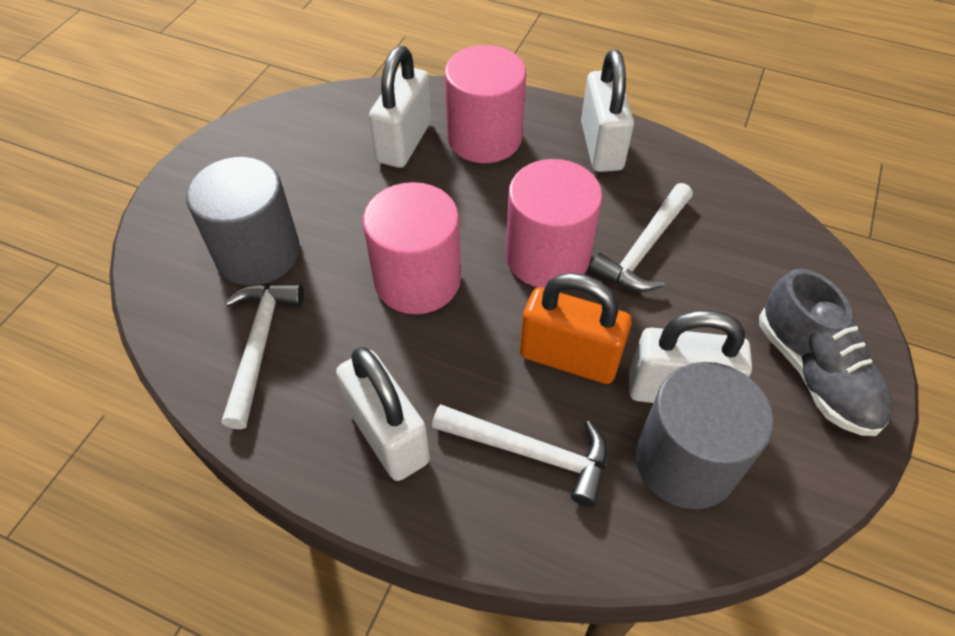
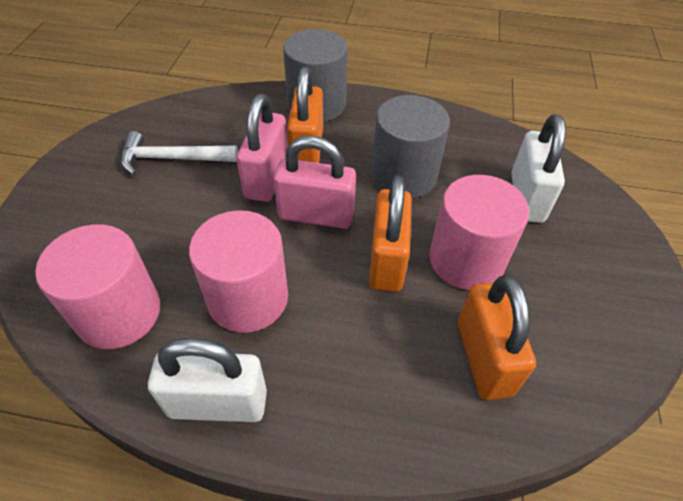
grey shoe: [759,268,894,436] = 1 -> none = 0
orange padlock: [520,273,632,384] = 1 -> [287,67,323,163] [369,175,412,292] [458,276,536,400] = 3
pink padlock: none = 0 -> [237,94,288,202] [273,136,356,229] = 2
white hammer: [222,283,304,429] [432,404,608,507] [589,183,693,292] = 3 -> [120,131,238,175] = 1
white padlock: [336,347,430,481] [369,46,432,168] [581,50,634,172] [629,310,752,403] = 4 -> [148,338,267,422] [511,114,566,223] = 2

